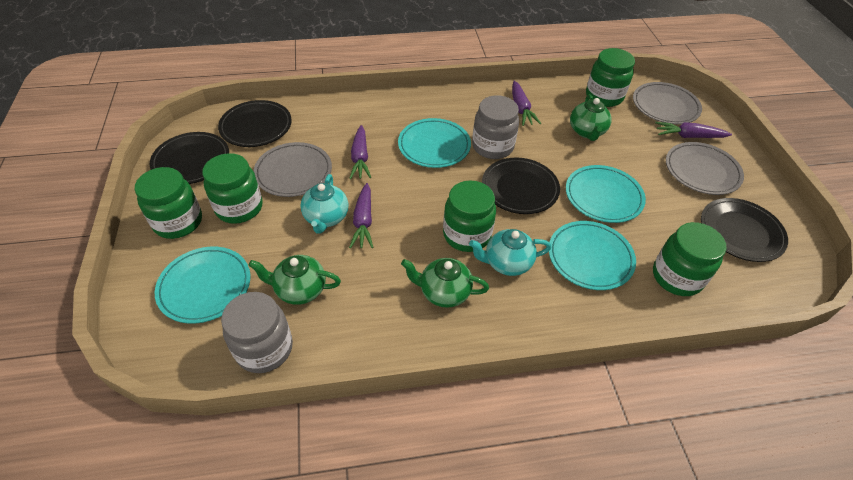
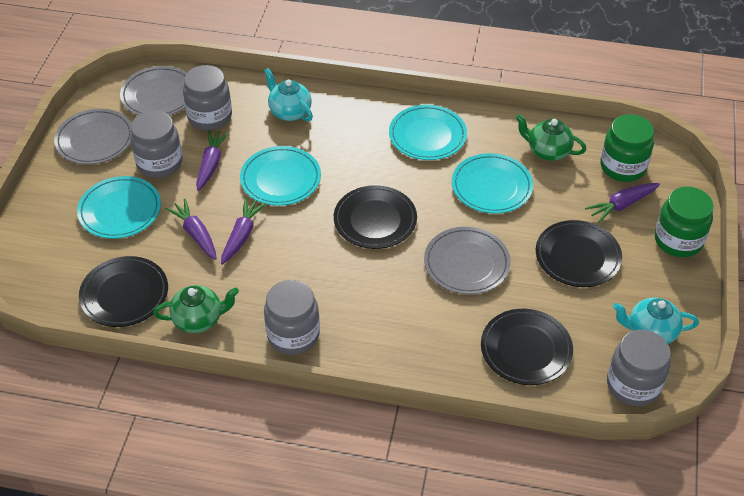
green jar: [135,167,202,239] [202,153,263,224] [443,180,496,252] [586,48,635,107] [653,222,727,296] = 5 -> [600,114,654,182] [655,187,714,257] = 2
green teapot: [248,255,341,305] [401,258,489,308] [570,94,612,141] = 3 -> [153,285,239,333] [515,114,586,161] = 2
grey jar: [221,292,293,373] [472,95,519,159] = 2 -> [130,111,183,178] [183,65,232,130] [264,280,320,355] [607,330,671,406] = 4

